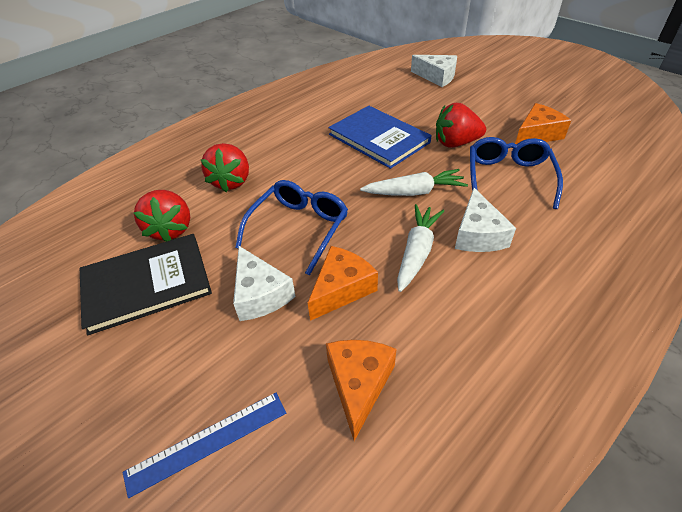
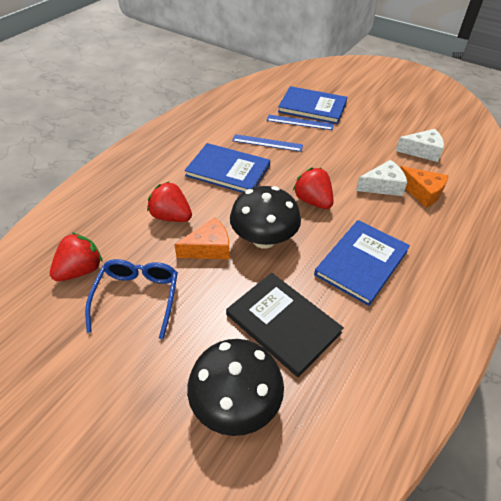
black mushroom: none = 0 -> [187,339,284,436] [230,186,301,249] = 2
blue book: [328,106,431,169] = 1 -> [184,143,270,193] [278,86,347,124] [314,220,410,306] = 3
blue glasses: [235,180,348,275] [470,137,563,209] = 2 -> [85,259,178,339] = 1
blue ruler: [122,393,286,498] = 1 -> [232,134,303,152] [266,115,334,130] = 2
orange cheese: [308,246,378,321] [326,340,396,441] [515,103,571,144] = 3 -> [174,217,230,259] [400,166,448,208] = 2
white carrot: [360,169,468,196] [397,204,444,292] = 2 -> none = 0
white cheese: [233,246,296,321] [411,55,457,87] [455,188,516,252] = 3 -> [356,160,407,196] [396,129,444,162] = 2

